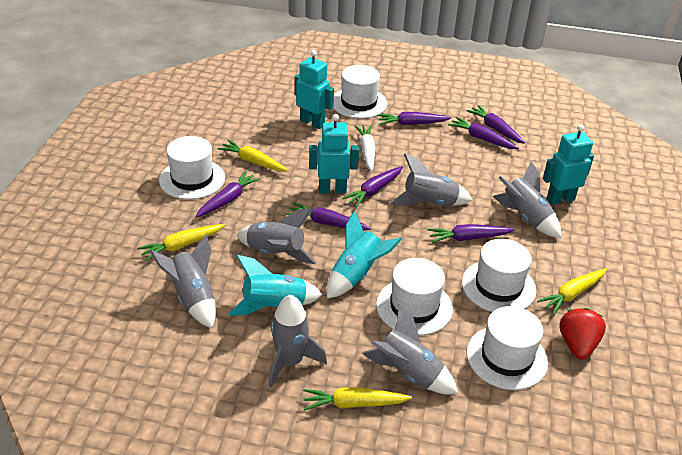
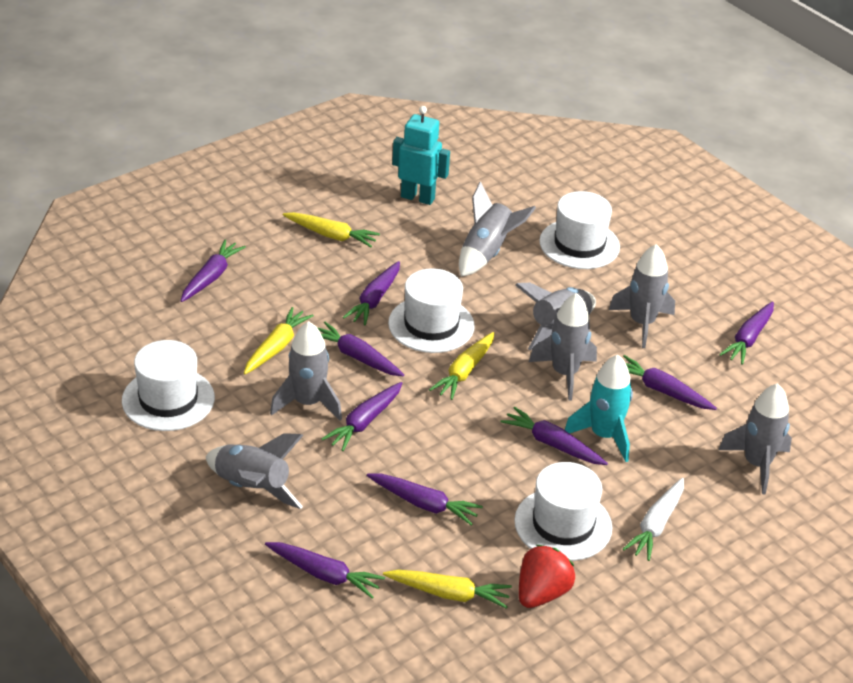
grey rocket: [150,235,216,328] [237,208,317,264] [269,295,327,387] [362,304,458,394] [390,153,472,206] [493,162,561,238] = 6 -> [206,433,303,509] [270,321,342,420] [459,182,536,277] [515,283,596,350] [529,293,597,400] [609,244,675,348] [718,383,792,494] = 7
purple carrot: [196,171,260,218] [286,202,371,230] [342,166,403,207] [377,112,451,125] [428,224,515,243] [448,117,518,149] [466,105,525,144] = 7 -> [181,240,246,302] [265,542,385,598] [317,322,404,377] [322,382,402,451] [343,261,400,325] [367,473,483,526] [501,407,608,465] [623,355,717,410] [719,301,774,365] = 9
turquoise robot: [295,50,334,129] [309,114,359,193] [543,124,594,205] = 3 -> [392,106,450,205] = 1
turquoise rocket: [228,255,323,316] [327,211,402,298] = 2 -> [565,355,633,462] = 1
white hat: [159,136,225,200] [333,65,387,119] [376,258,453,336] [462,239,537,312] [466,306,548,390] = 5 -> [122,340,215,431] [388,268,475,353] [514,462,612,561] [539,191,620,269] = 4

